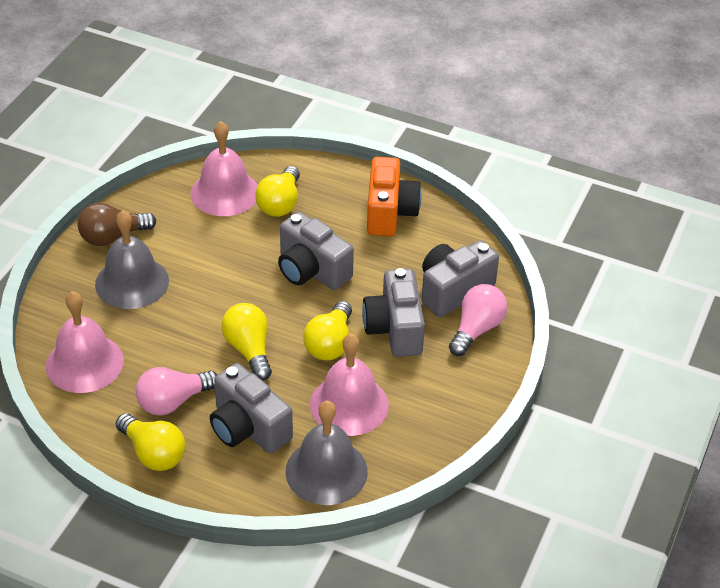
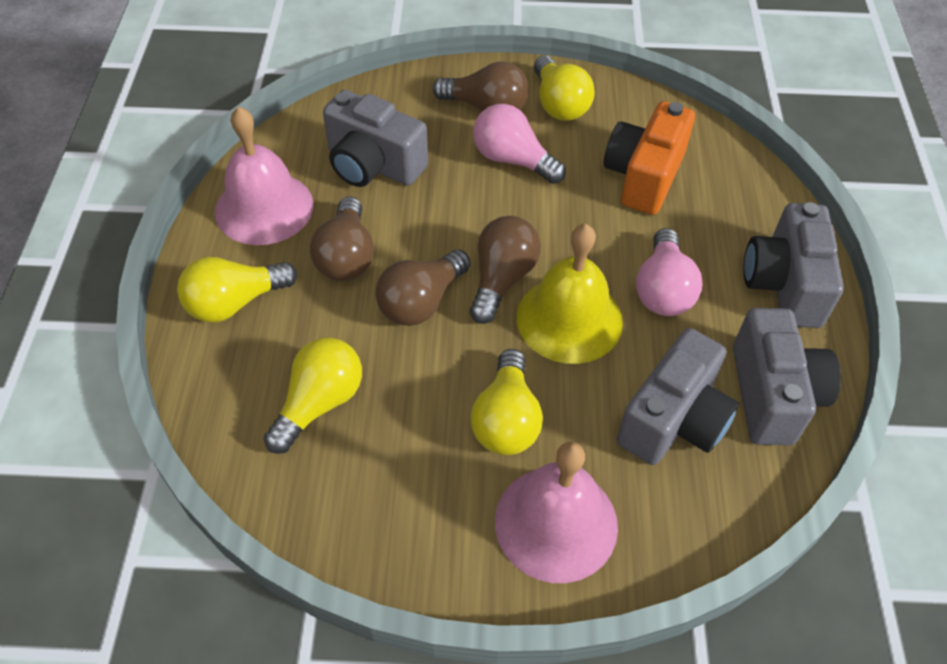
brown light bulb: [78,203,156,246] = 1 -> [310,196,374,281] [375,250,471,326] [433,61,529,111] [470,216,541,324] = 4
grey bell: [95,210,169,309] [286,401,368,505] = 2 -> none = 0
pink bell: [46,291,124,393] [191,121,258,216] [310,333,389,436] = 3 -> [215,106,313,245] [495,442,618,583] = 2
yellow bell: none = 0 -> [517,224,623,364] = 1

